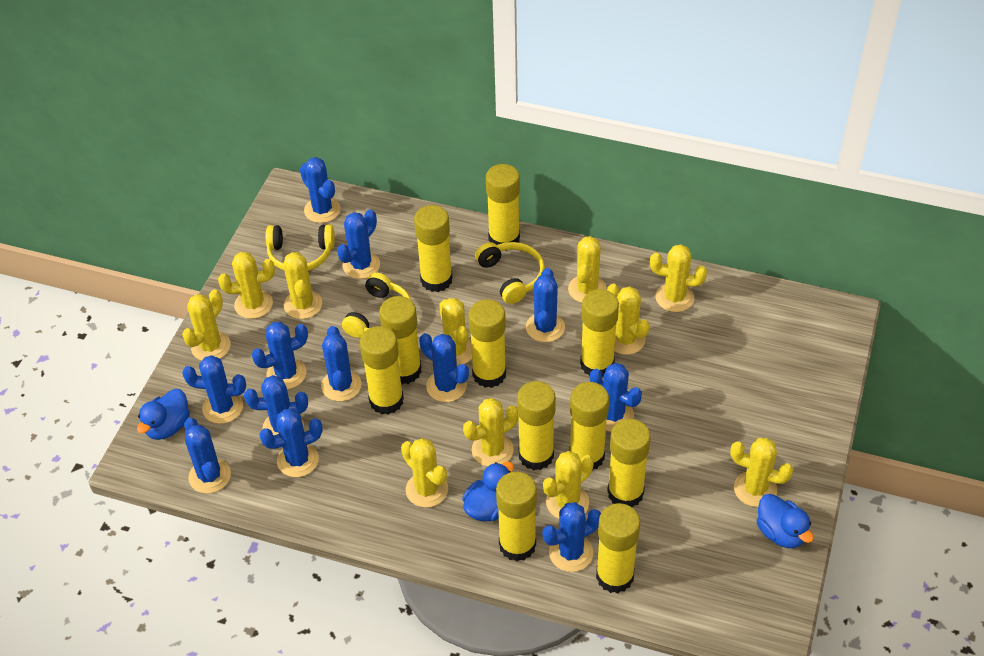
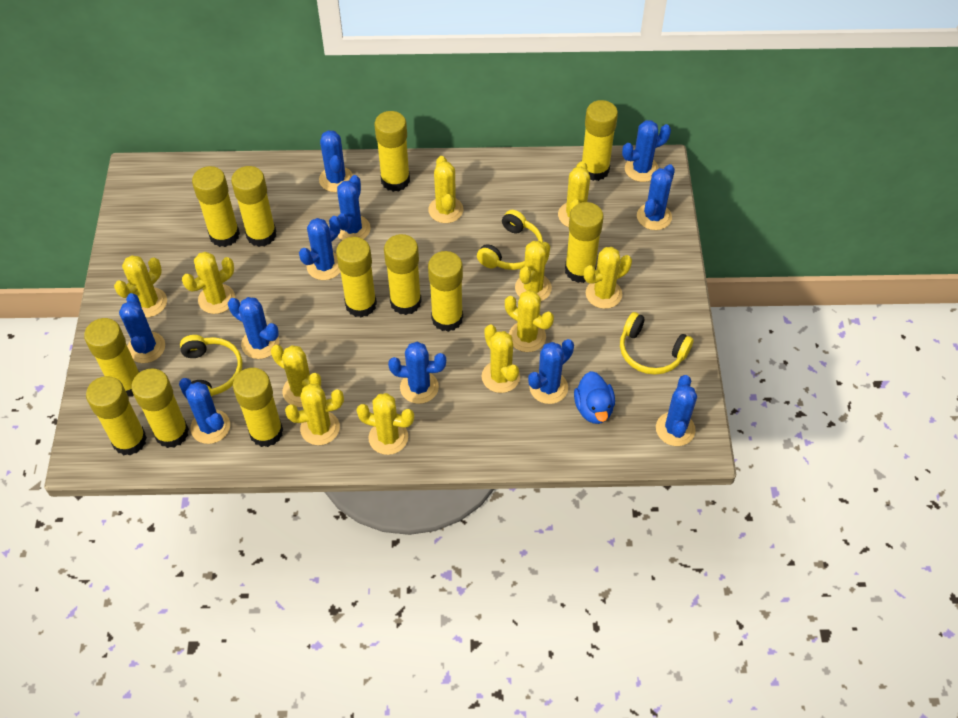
blue cactus: [182,355,246,424] [184,418,231,494] [244,375,308,435] [252,322,308,389] [259,409,323,477] [300,157,340,223] [321,326,361,401] [337,210,380,279] [419,333,469,402] [526,268,565,342] [543,502,601,572] [590,363,642,432] = 12 -> [119,293,165,363] [179,378,230,444] [228,297,279,359] [299,216,341,280] [319,130,353,192] [337,175,371,240] [388,342,446,404] [528,339,574,404] [622,120,671,182] [637,164,675,230] [656,375,697,446] = 11
blue duck: [137,389,190,440] [462,461,514,522] [757,494,814,548] = 3 -> [574,371,615,424] = 1
yellow glue stick: [360,326,404,415] [379,296,422,384] [414,205,453,292] [468,299,506,388] [486,164,520,245] [496,472,537,561] [517,381,556,470] [569,382,609,469] [580,289,619,377] [596,503,640,593] [607,419,651,508] = 11 -> [84,318,140,397] [86,376,147,455] [131,368,189,448] [192,166,240,247] [231,166,276,247] [233,368,283,447] [336,237,377,318] [375,111,410,192] [384,234,422,315] [428,251,463,332] [565,202,604,283] [582,100,618,181] = 12

